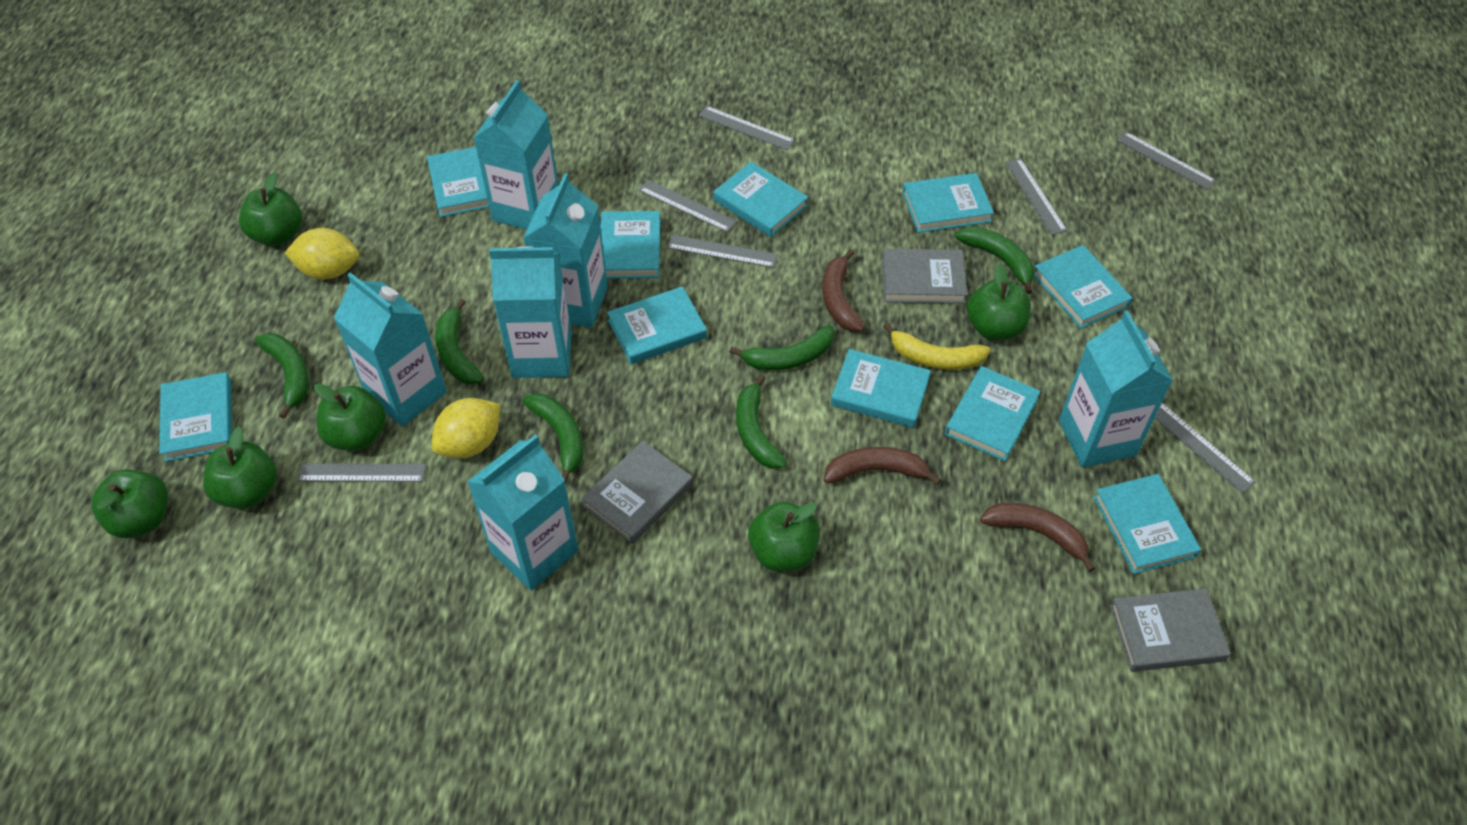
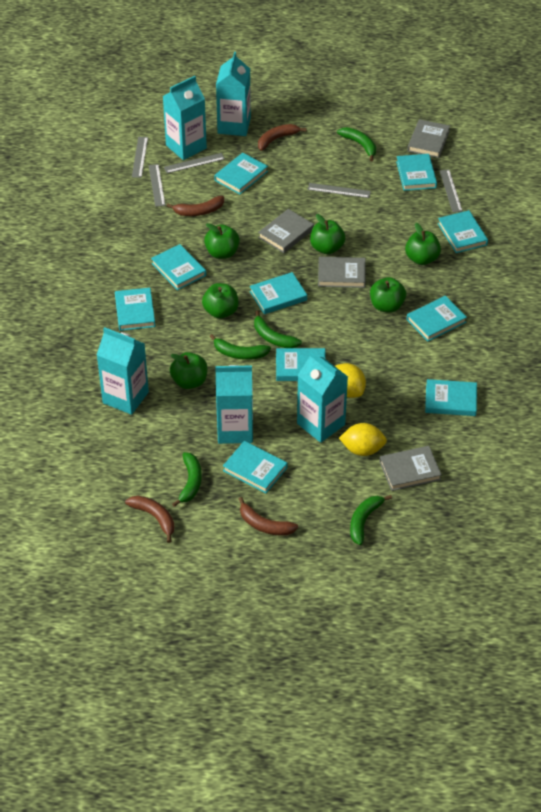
brown banana: [822,249,865,331] [823,447,941,485] [980,503,1095,572] = 3 -> [125,496,174,543] [167,196,224,216] [239,497,298,536] [258,124,307,151] = 4
green banana: [255,333,309,419] [435,299,484,384] [522,393,583,484] [730,325,834,370] [736,374,787,469] [955,226,1034,294] = 6 -> [172,452,202,507] [210,334,271,360] [254,311,302,348] [337,127,376,161] [350,495,392,545] = 5
grey book: [581,441,693,544] [882,248,967,304] [1110,589,1231,672] = 3 -> [258,209,314,253] [318,257,366,288] [379,446,442,491] [407,119,450,158] = 4
grey ruler: [297,464,426,482] [639,180,737,232] [667,235,778,268] [698,106,795,150] [1005,158,1067,235] [1117,132,1216,190] [1155,403,1256,493] = 7 -> [132,137,148,178] [149,164,166,207] [164,153,225,173] [307,183,371,198] [440,169,463,212] = 5
turquoise carton: [334,272,447,427] [467,434,578,591] [474,80,559,230] [489,247,572,378] [524,173,608,328] [1059,311,1173,468] = 6 -> [97,327,149,415] [163,76,207,160] [215,365,253,444] [216,52,251,136] [297,350,348,443] = 5
yellow banana: [883,323,990,370] = 1 -> none = 0

